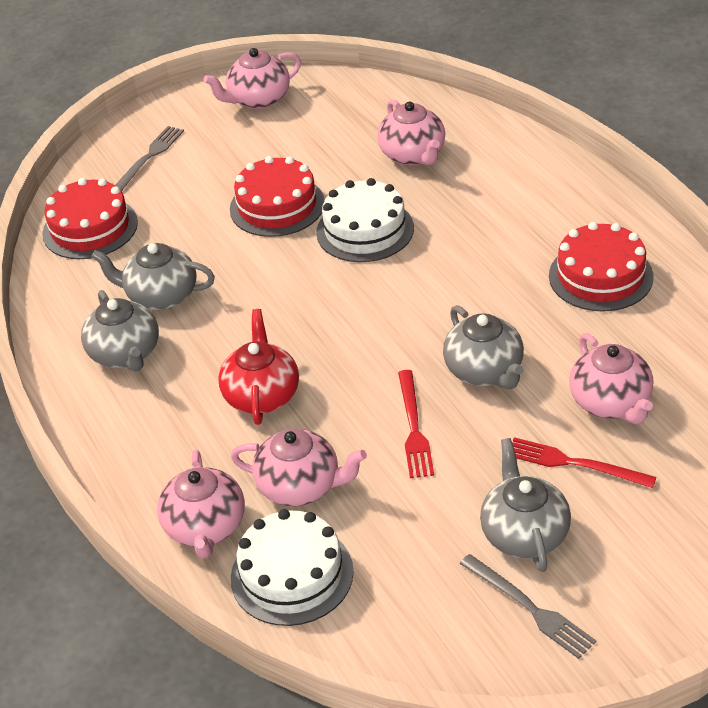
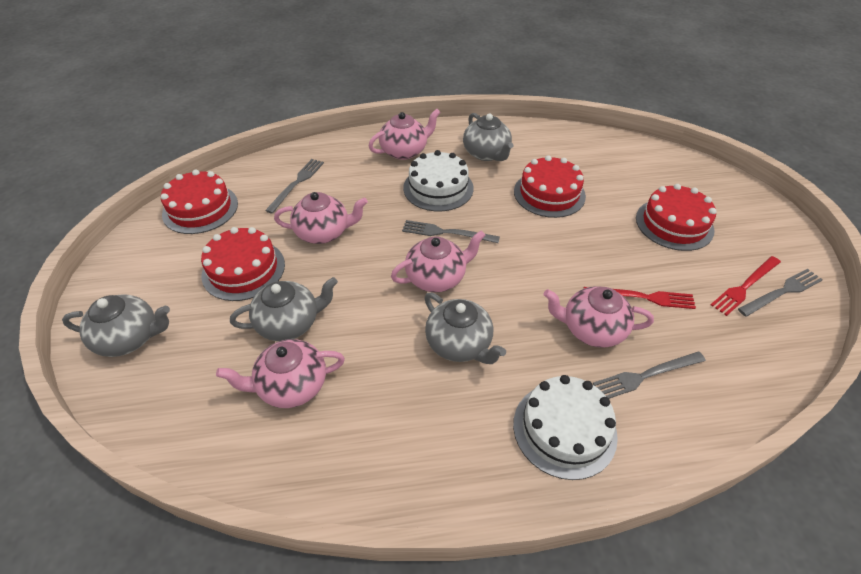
grey fork: [115,126,184,191] [460,554,596,659] = 2 -> [265,159,324,214] [402,220,500,243] [593,352,706,399] [738,269,822,317] = 4
red cake: [42,178,138,259] [230,156,325,237] [549,222,653,312] = 3 -> [161,170,238,234] [201,227,285,301] [514,155,586,218] [636,184,717,251] = 4
red teapot: [218,309,299,425] = 1 -> none = 0

